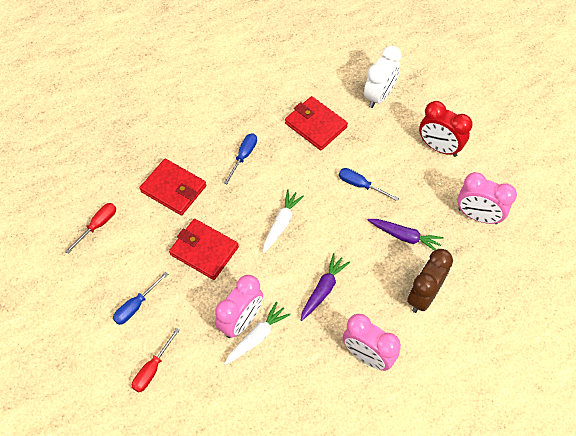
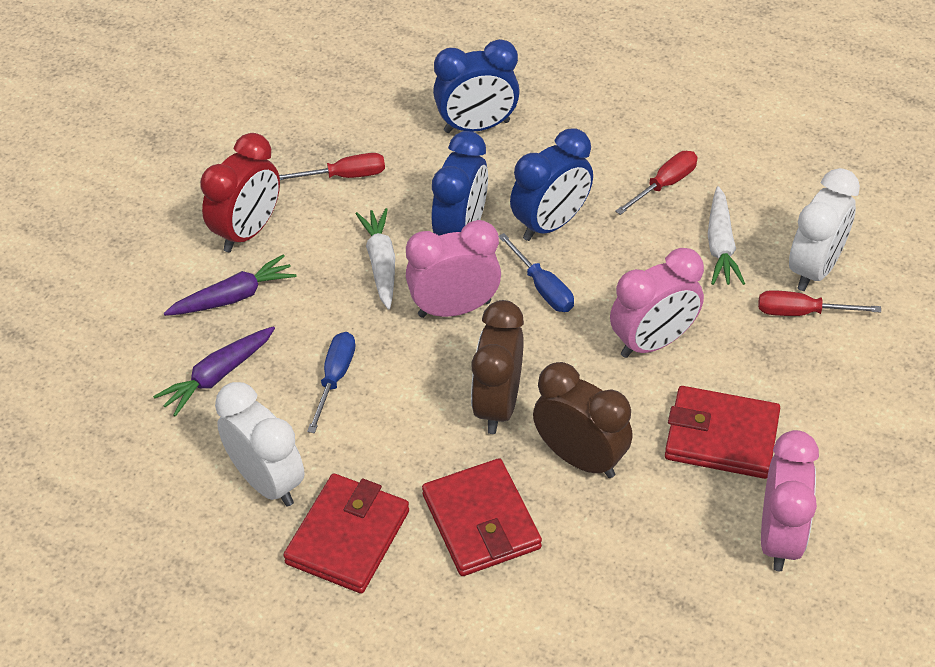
blue clock: none = 0 -> [432,131,488,236] [433,39,520,133] [510,128,593,241] = 3
blue screwdriver: [113,272,168,325] [224,133,257,184] [339,168,399,201] = 3 -> [307,332,355,433] [498,233,574,312] = 2
brown clock: [407,249,453,313] = 1 -> [471,300,524,434] [533,362,632,478] = 2
red screwdriver: [65,203,116,254] [132,328,180,392] = 2 -> [279,153,385,180] [615,151,698,215] [758,290,881,316] = 3
white clock: [364,46,402,108] = 1 -> [215,382,305,507] [789,168,860,291] = 2

